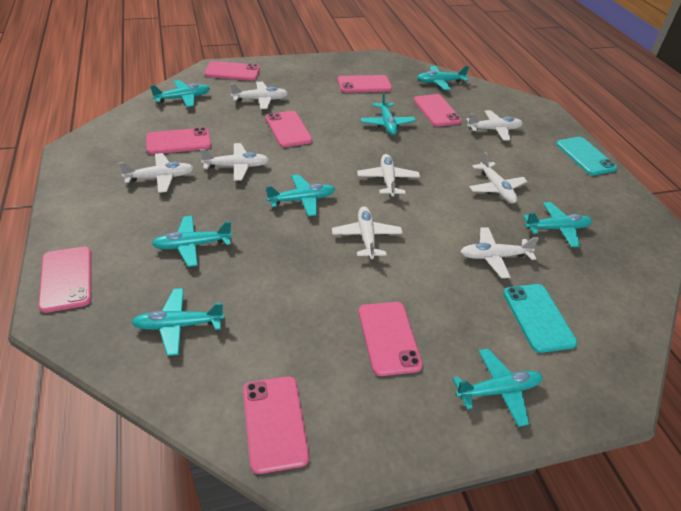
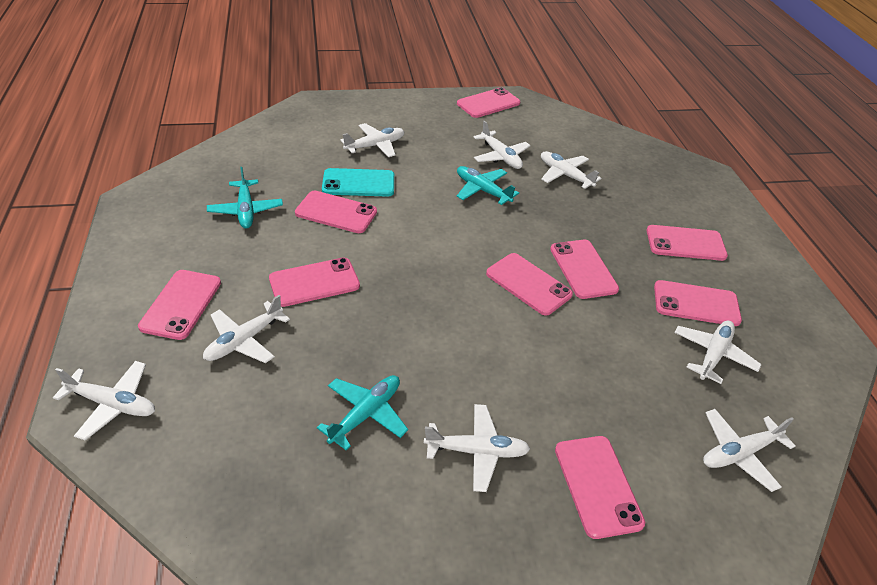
pink phone: [38,246,91,313] [146,127,211,154] [205,61,260,81] [243,376,309,474] [266,111,312,147] [338,75,392,93] [358,302,423,376] [414,94,462,126] = 8 -> [138,270,221,340] [269,258,360,307] [295,191,377,233] [457,87,520,118] [486,253,573,315] [550,240,619,299] [555,436,645,539] [647,225,728,261] [654,280,742,326] = 9
turquoise phone: [503,284,577,353] [556,137,617,175] = 2 -> [322,168,394,197] = 1
turquoise plane: [131,288,225,356] [150,80,210,107] [152,216,232,267] [266,174,335,217] [360,92,416,135] [417,66,469,90] [452,349,543,427] [523,202,592,247] = 8 -> [207,167,283,229] [317,375,408,451] [457,166,519,205] = 3

